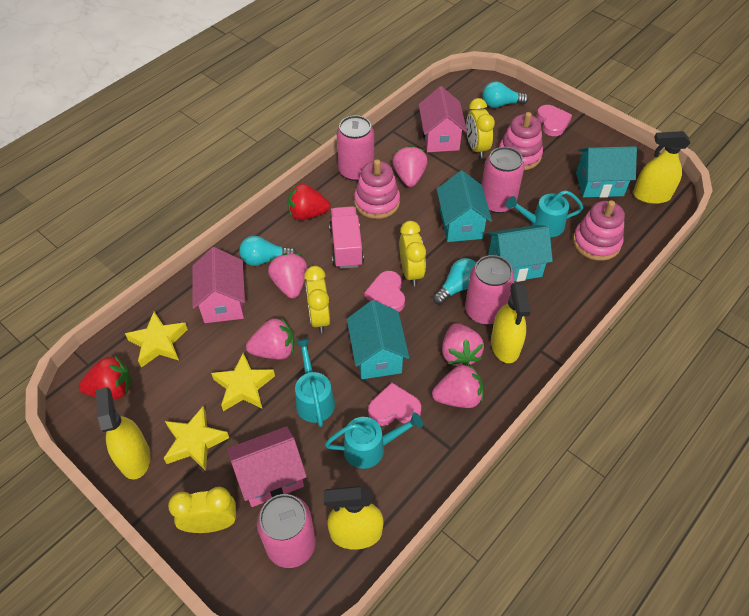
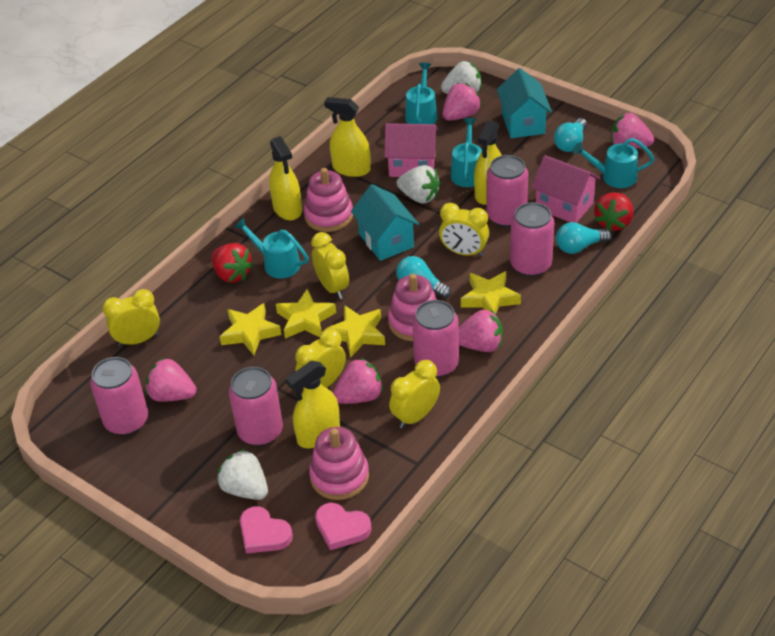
pink can: [257,494,316,568] [337,115,374,181] [465,255,515,324] [482,147,524,213] = 4 -> [90,357,148,435] [229,367,283,446] [412,300,459,377] [486,155,528,227] [510,202,554,277] = 5
pink heart: [365,271,405,312] [368,382,421,426] [537,105,572,136] = 3 -> [240,506,293,554] [315,503,372,550] = 2
pink house: [192,247,245,323] [228,426,307,507] [419,86,467,152] = 3 -> [384,123,438,177] [531,155,601,223] = 2
pink truck: [329,206,364,269] = 1 -> none = 0
turquoise house: [347,300,409,379] [437,171,492,242] [488,225,553,282] [576,146,637,198] = 4 -> [351,184,419,261] [497,68,552,138] = 2
turquoise watering can: [295,338,335,427] [325,412,423,469] [506,190,584,237] = 3 -> [234,218,309,278] [405,63,437,124] [451,118,482,187] [572,138,655,188] = 4
white strawberry: none = 0 -> [217,449,268,500] [396,165,440,204] [441,61,482,94] = 3
yellow clock: [168,487,236,533] [304,266,330,333] [399,221,426,286] [466,98,495,158] = 4 -> [103,289,160,346] [295,328,346,388] [311,232,349,299] [389,360,440,428] [439,203,489,257] = 5
yellow star: [125,312,188,368] [163,406,229,471] [211,353,275,411] = 3 -> [219,303,282,355] [276,289,336,339] [326,305,385,358] [461,271,521,314] = 4

